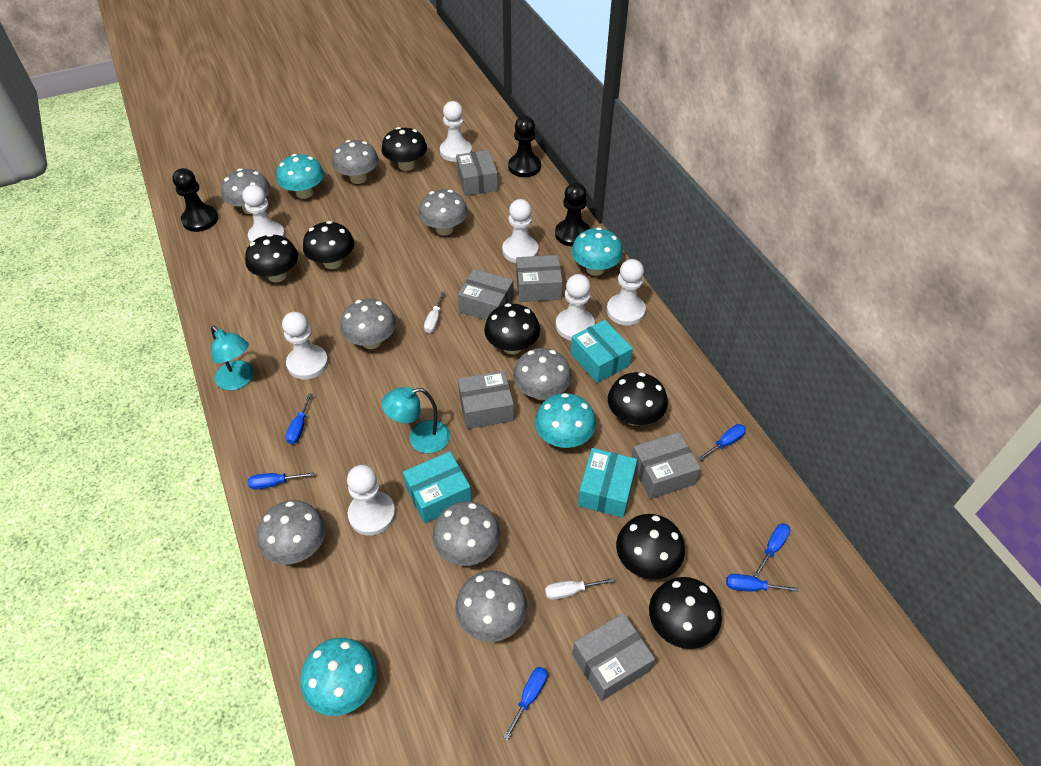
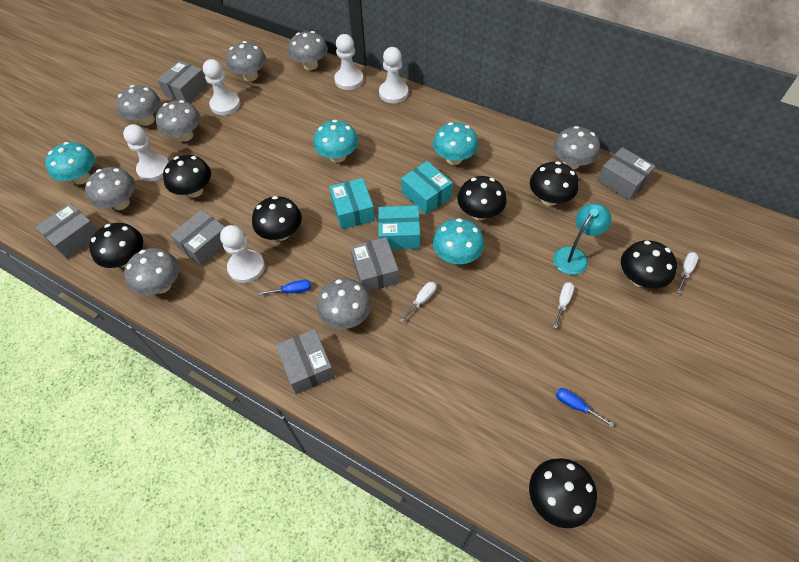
black pawn: [172,168,218,232] [508,116,541,177] [555,183,590,247] = 3 -> none = 0
blue screwdriver: [248,472,314,490] [286,393,312,444] [503,667,547,740] [698,424,746,460] [726,574,799,592] [754,523,791,578] = 6 -> [258,280,311,296] [556,388,614,427] = 2
turquoise lamp: [211,326,254,390] [382,387,450,454] = 2 -> [553,203,612,275] = 1
white pawn: [243,185,285,243] [282,312,328,379] [347,465,396,536] [440,101,472,162] [502,199,538,263] [556,274,595,340] [607,259,646,326] = 7 -> [123,124,169,182] [203,59,241,115] [220,225,265,283] [334,34,364,90] [379,47,408,103] = 5
white screwdriver: [424,292,445,333] [545,578,615,600] = 2 -> [400,282,437,322] [553,282,574,329] [676,252,699,294] = 3

